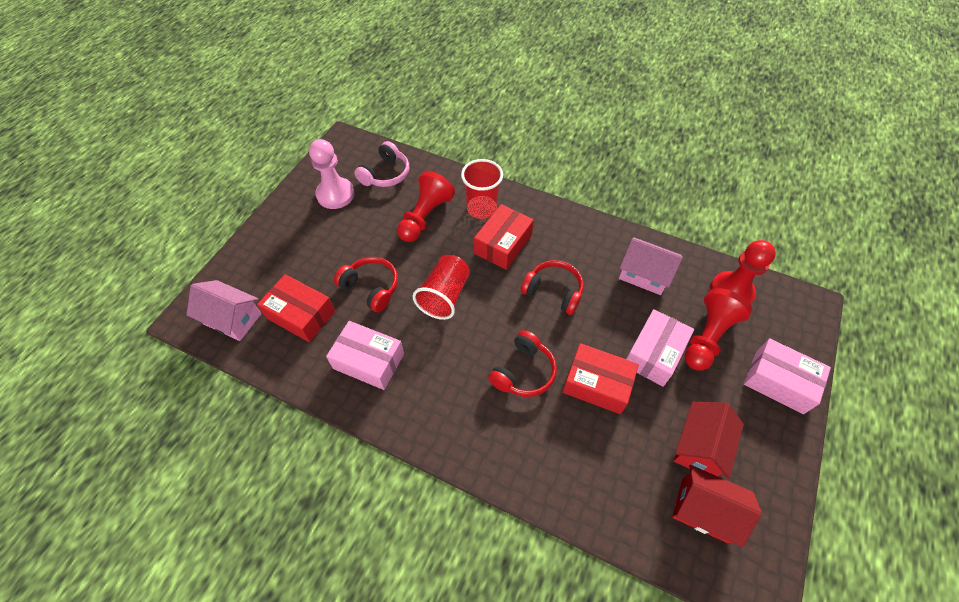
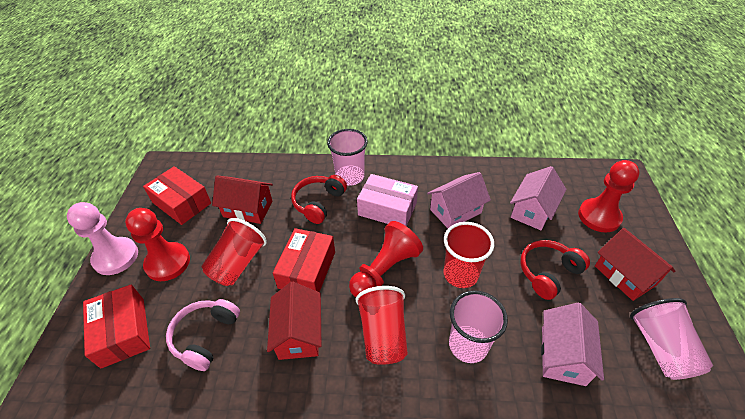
pink box: [326,321,404,390] [626,309,694,387] [744,338,831,414] = 3 -> [357,174,418,226] = 1
pink cup: none = 0 -> [327,129,368,186] [449,290,508,363] [630,298,713,380] = 3
pink house: [187,280,261,341] [619,237,683,295] = 2 -> [427,172,491,228] [510,166,566,230] [541,303,604,386] = 3
red cup: [413,255,470,320] [461,159,503,219] = 2 -> [202,218,267,286] [356,286,408,365] [444,222,494,288] = 3
red headphones: [334,257,398,312] [488,330,557,397] [521,260,584,315] = 3 -> [291,175,347,224] [520,240,590,300] = 2
red house: [672,465,762,547] [674,402,744,479] = 2 -> [212,176,273,224] [267,282,321,360] [595,228,675,301] = 3

